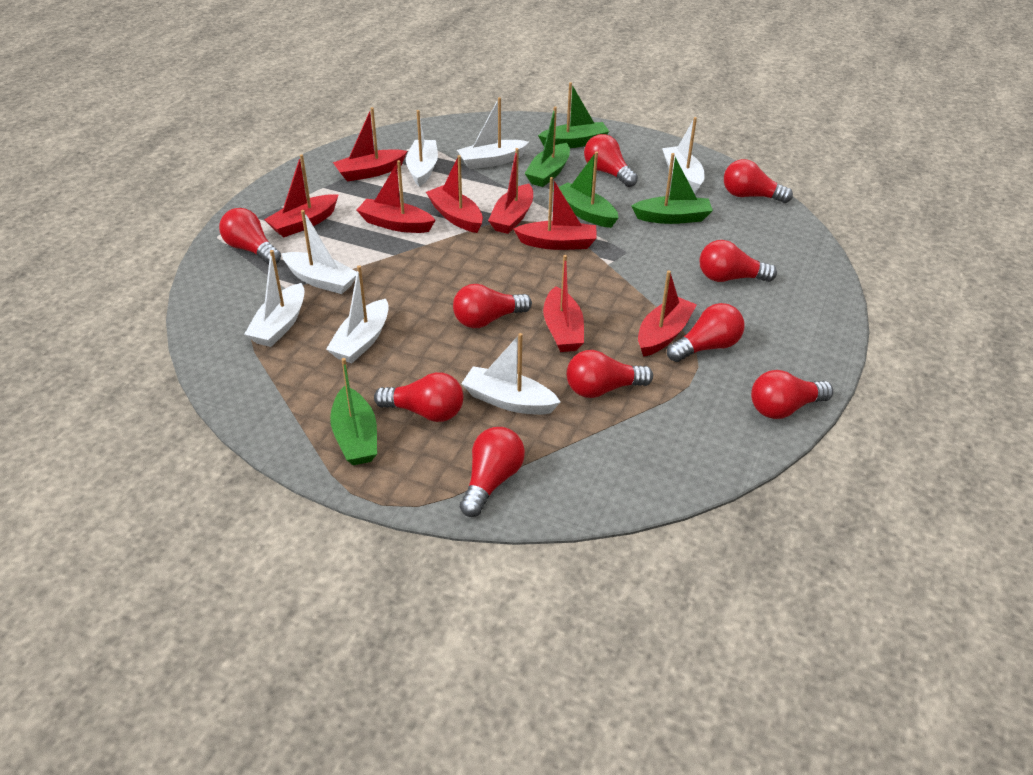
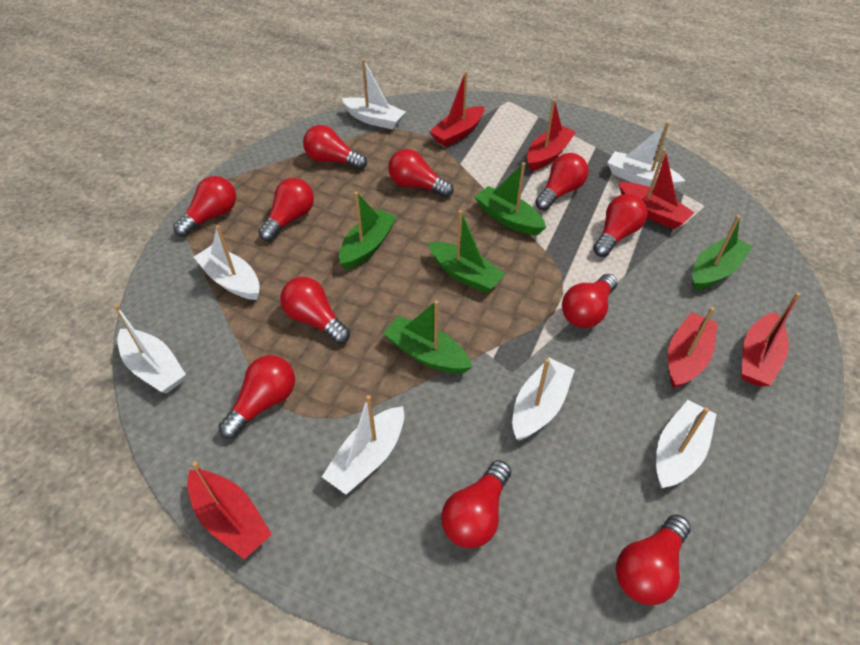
red boat: [264,154,339,237] [333,107,407,182] [357,160,436,233] [426,155,483,233] [488,148,533,234] [514,177,597,250] [543,255,584,352] [638,271,697,357] = 8 -> [187,461,272,559] [429,71,484,147] [527,99,576,171] [619,148,695,229] [668,307,718,389] [741,292,801,387] = 6
red light bulb: [219,208,281,265] [374,372,463,422] [453,284,532,328] [460,427,525,517] [567,350,653,398] [584,134,638,187] [667,303,744,362] [700,240,777,282] [724,159,793,203] [751,370,833,419] = 10 -> [173,176,236,237] [218,355,295,439] [259,178,314,241] [280,277,350,344] [303,125,367,170] [388,149,454,197] [441,460,511,549] [535,153,588,211] [562,274,617,328] [593,194,647,257] [616,514,691,605] = 11

